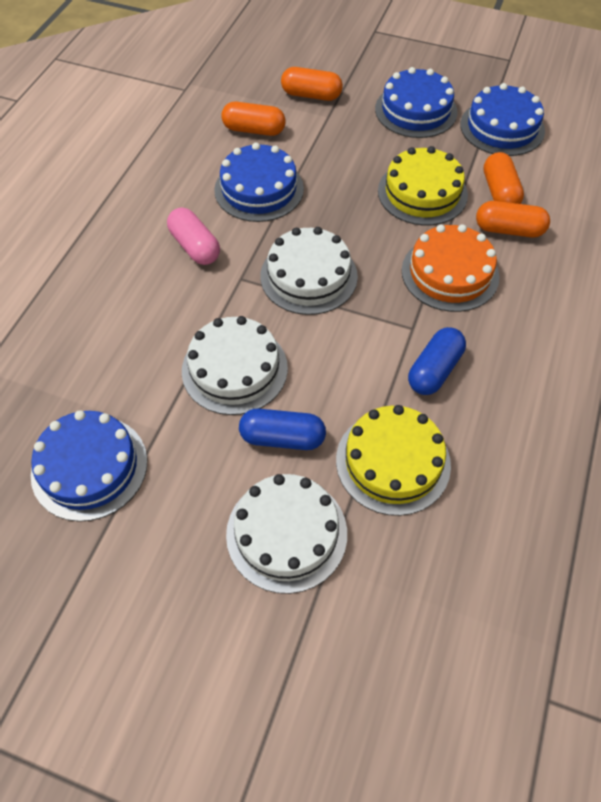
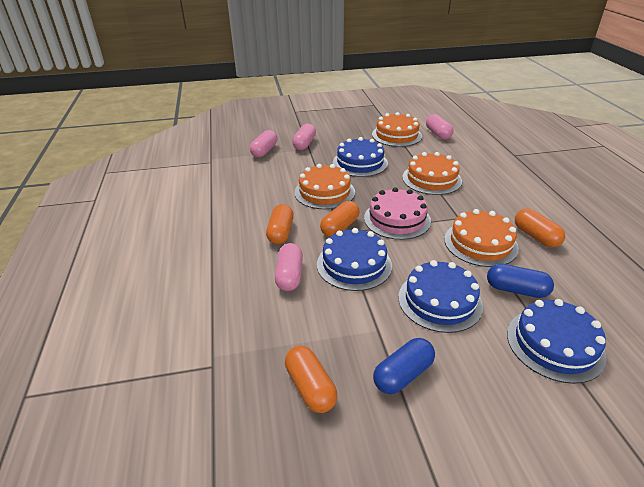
orange cake: [402,224,500,312] = 1 -> [294,164,355,209] [372,112,422,147] [402,152,462,195] [444,209,519,267] = 4
pink cake: none = 0 -> [364,187,431,240] = 1
pink capsule: [167,208,220,265] = 1 -> [250,130,277,157] [275,243,303,291] [292,124,316,150] [426,114,453,140] = 4
white cake: [182,316,288,415] [226,474,347,594] [260,227,358,315] = 3 -> none = 0
yellow cake: [336,405,451,516] [378,146,468,226] = 2 -> none = 0

